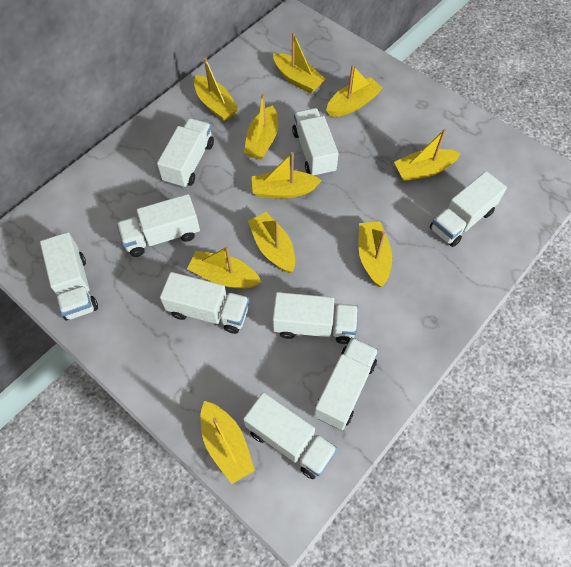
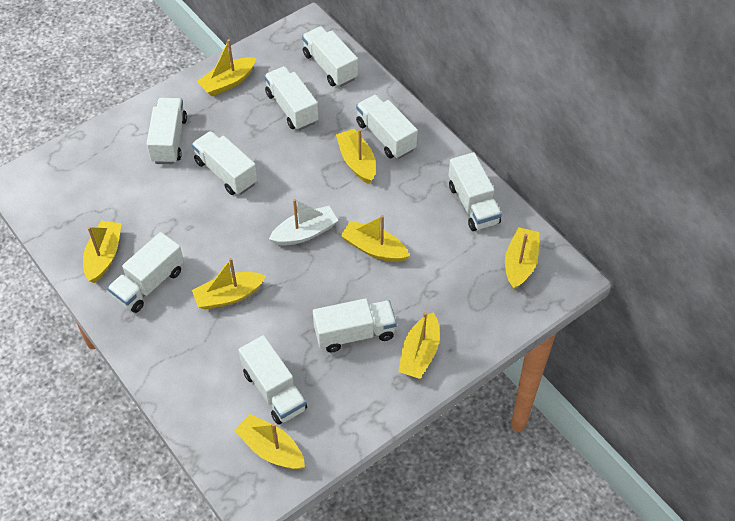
white boat: none = 0 -> [269,199,338,246] = 1
yellow boat: [187,246,262,288] [194,58,239,121] [200,401,255,484] [244,94,278,160] [248,212,295,273] [252,152,322,199] [273,32,325,94] [326,65,383,117] [358,221,392,287] [394,129,461,181] = 10 -> [83,220,122,283] [192,258,266,309] [197,39,256,96] [235,414,305,469] [336,129,376,184] [341,215,410,262] [398,312,440,379] [505,227,539,290] = 8

